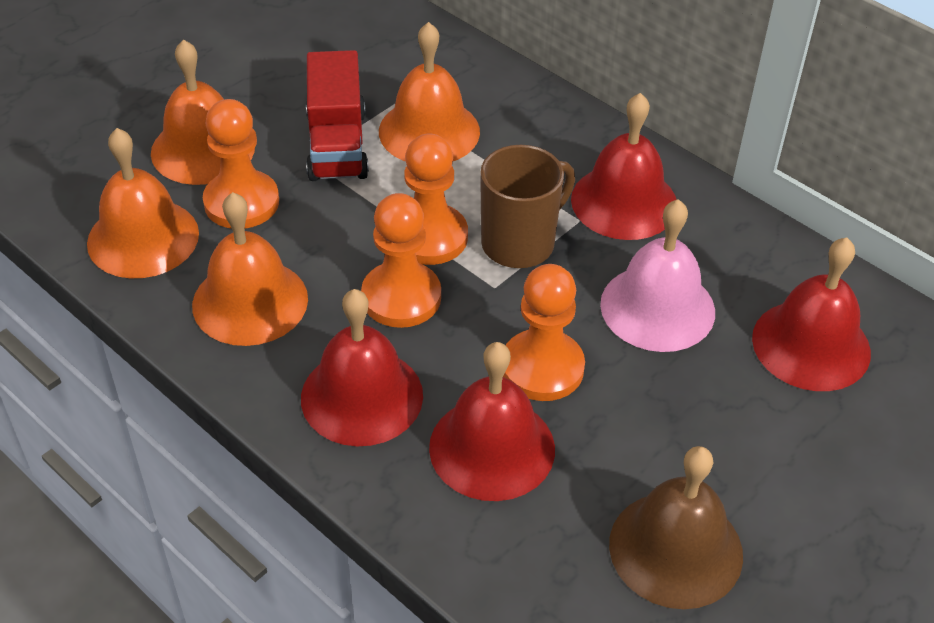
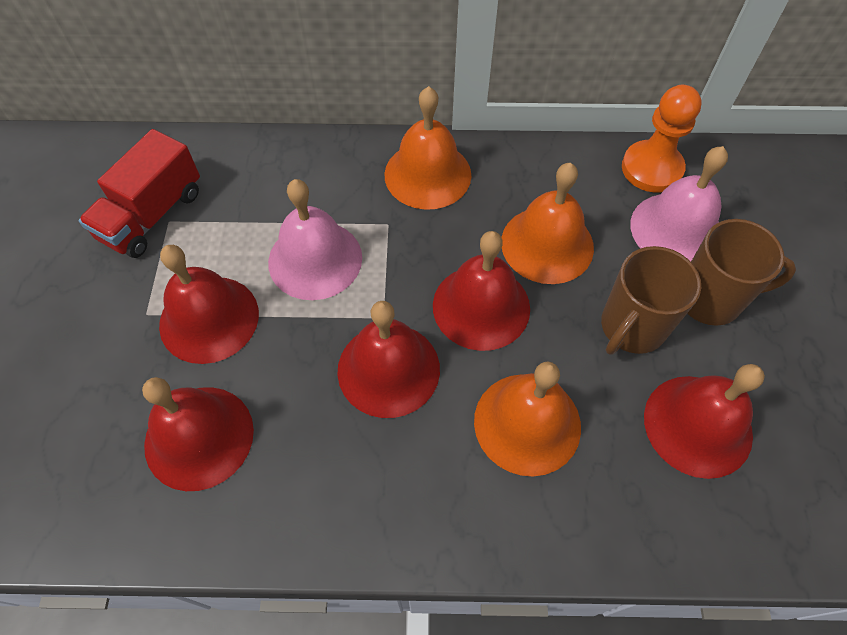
brown bell: [609,446,743,609] = 1 -> none = 0
brown mug: [480,145,575,268] = 1 -> [601,246,701,355] [687,219,796,326] = 2
orange bell: [87,128,199,278] [151,39,255,185] [192,192,308,346] [379,22,480,162] = 4 -> [384,86,471,210] [474,362,581,477] [501,163,594,284] = 3
orange pawn: [203,99,279,228] [361,193,441,328] [404,134,468,265] [503,264,585,401] = 4 -> [622,85,702,192] = 1
pink bell: [600,199,715,352] = 1 -> [268,179,362,300] [631,146,728,262] = 2
red bell: [301,289,423,446] [429,342,555,501] [571,93,677,240] [752,237,871,391] = 4 -> [142,377,254,491] [159,245,259,364] [337,301,440,418] [433,231,530,351] [644,364,765,479] = 5

